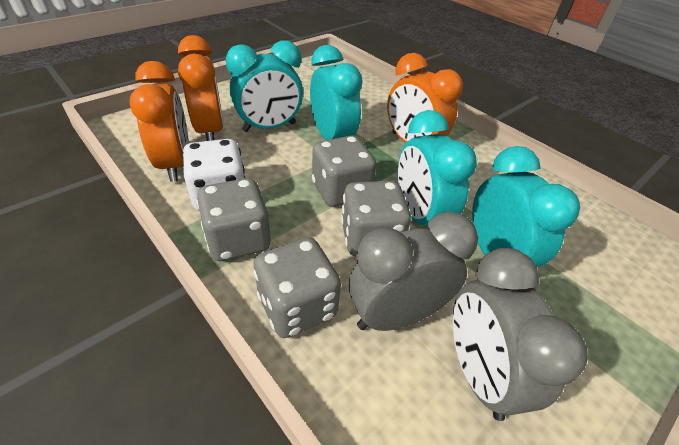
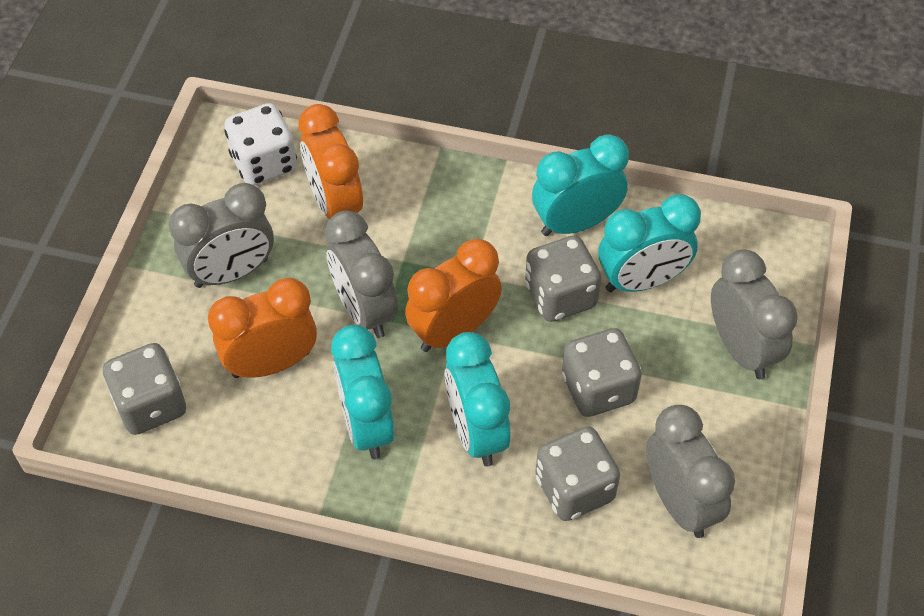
grey clock: [349,212,478,331] [453,248,588,421] = 2 -> [169,183,274,288] [325,211,398,338] [646,405,735,538] [711,249,798,379] = 4

